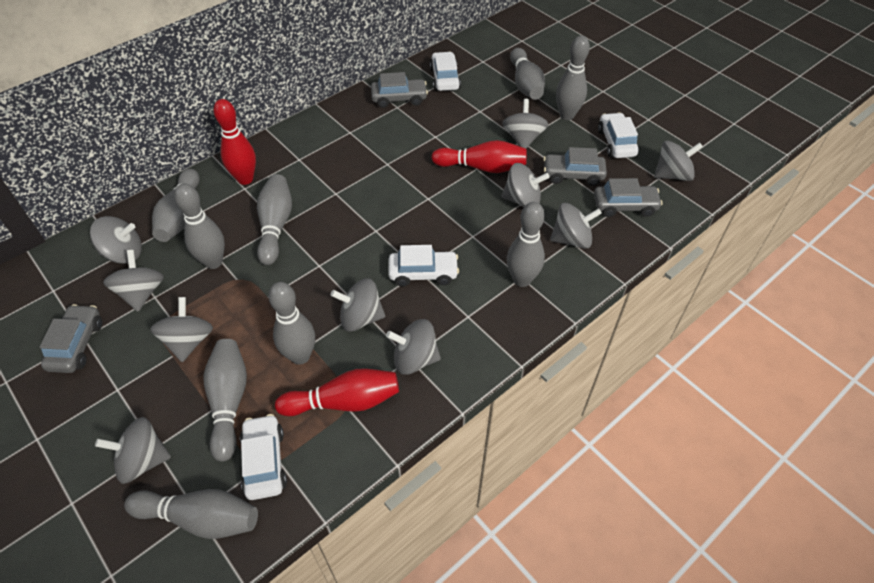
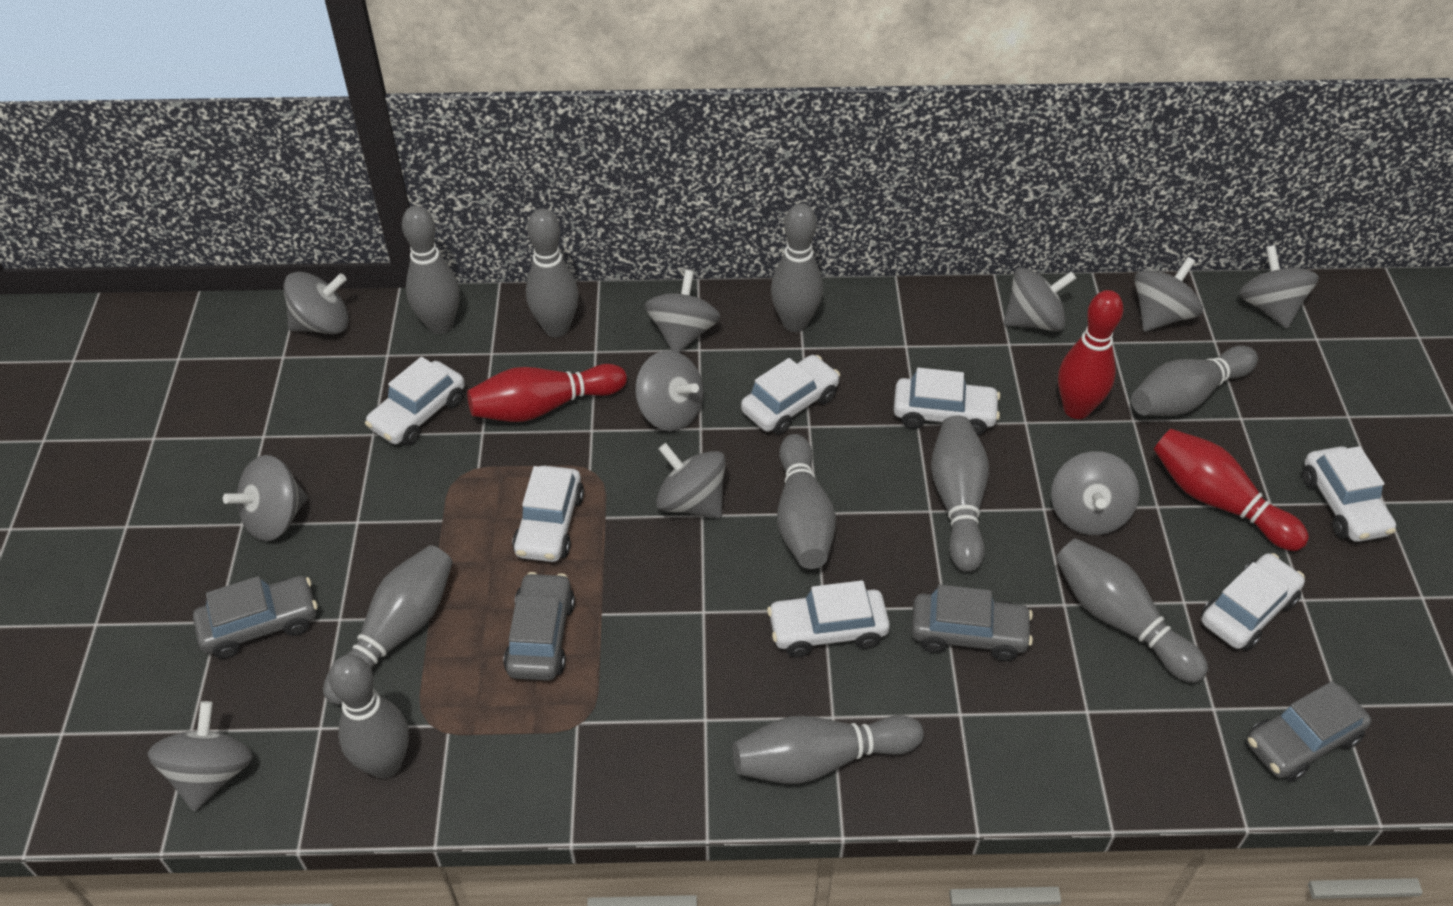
grey bowling pin: [124,489,258,539] [152,169,199,242] [174,184,225,269] [203,339,247,461] [257,174,292,265] [268,282,315,365] [507,202,545,287] [510,48,545,100] [556,35,590,120] = 9 -> [323,545,453,705] [329,655,409,779] [402,206,460,334] [526,209,579,337] [733,715,924,784] [771,203,823,332] [777,434,836,569] [931,415,989,572] [1056,538,1208,683] [1131,346,1258,416] = 10
white car: [240,414,287,500] [388,245,459,286] [430,52,461,91] [598,112,639,158] = 4 -> [365,357,465,445] [512,466,584,562] [741,355,840,435] [767,580,890,657] [893,368,1000,435] [1201,553,1305,651] [1302,446,1396,542] = 7

